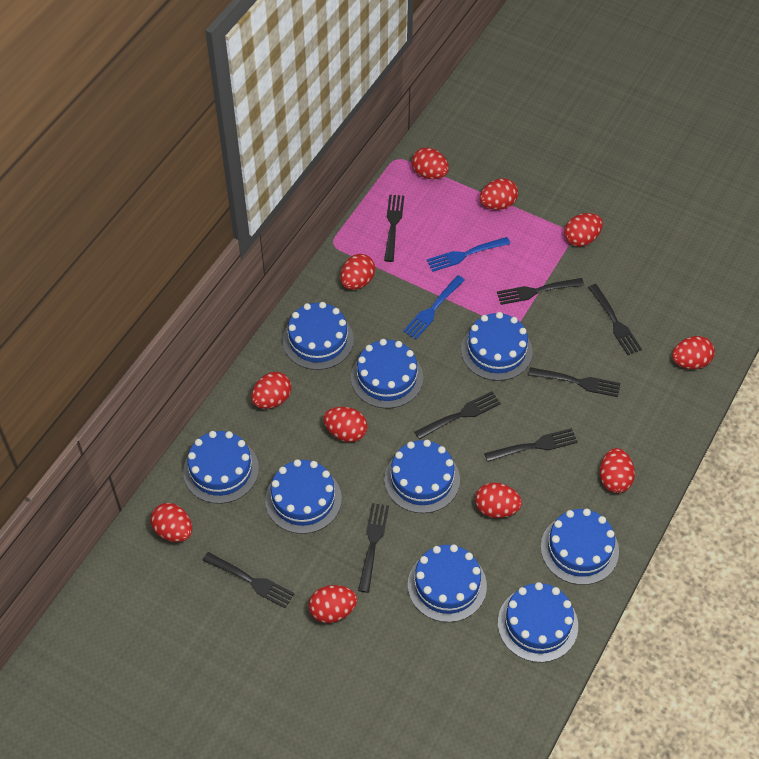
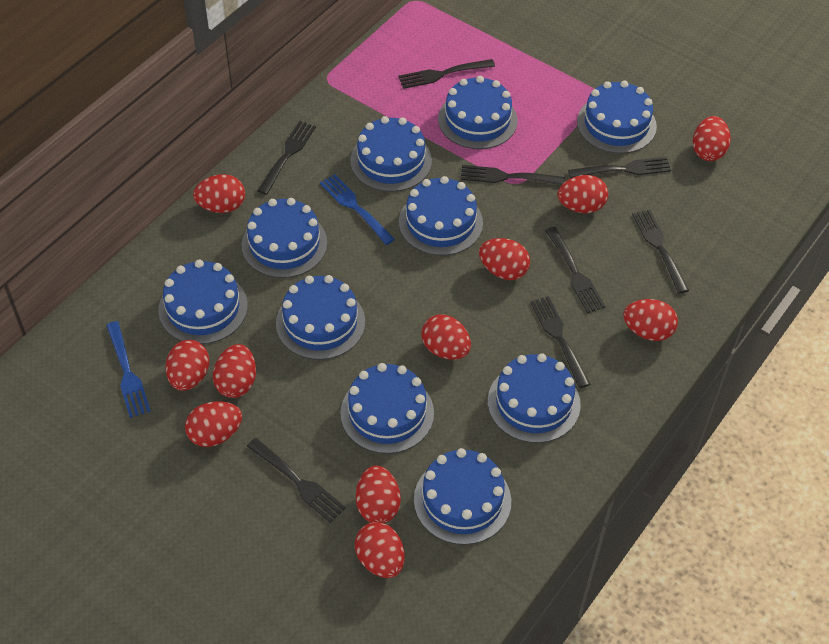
blue cake: [183,431,259,504] [265,459,342,534] [283,302,354,370] [351,339,423,408] [384,440,460,513] [408,544,487,622] [461,312,533,381] [498,582,578,662] [541,509,619,585] = 9 -> [158,260,248,344] [241,198,327,278] [276,275,365,360] [340,363,434,454] [350,116,432,192] [399,176,483,256] [414,448,511,545] [438,76,517,149] [488,353,581,443] [577,80,657,154] = 10

